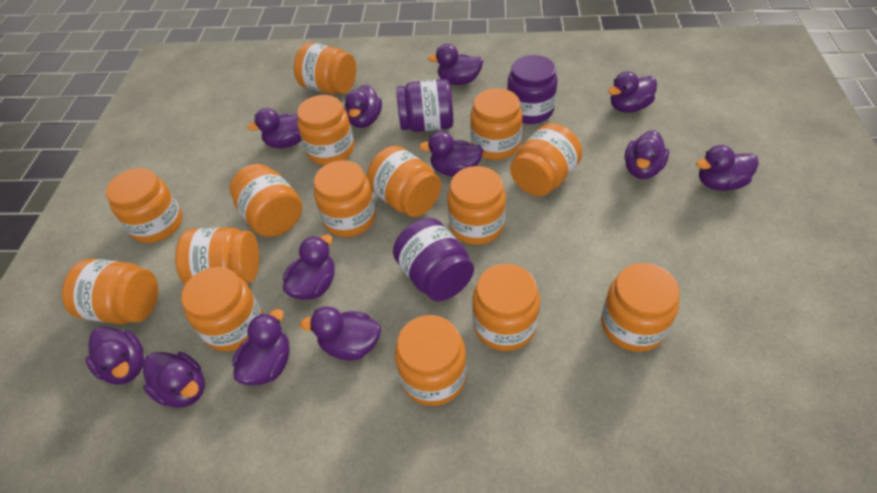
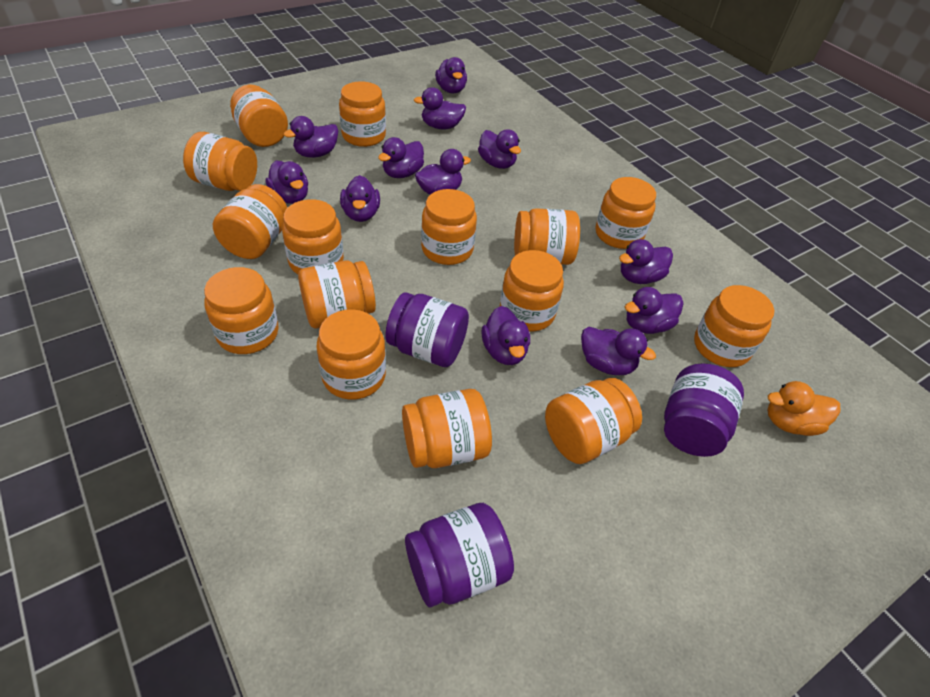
orange duck: none = 0 -> [767,381,840,436] = 1

